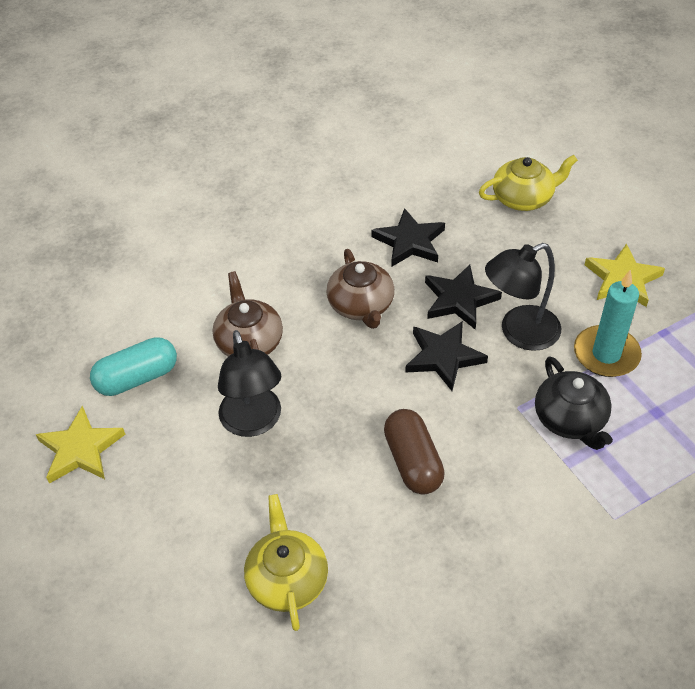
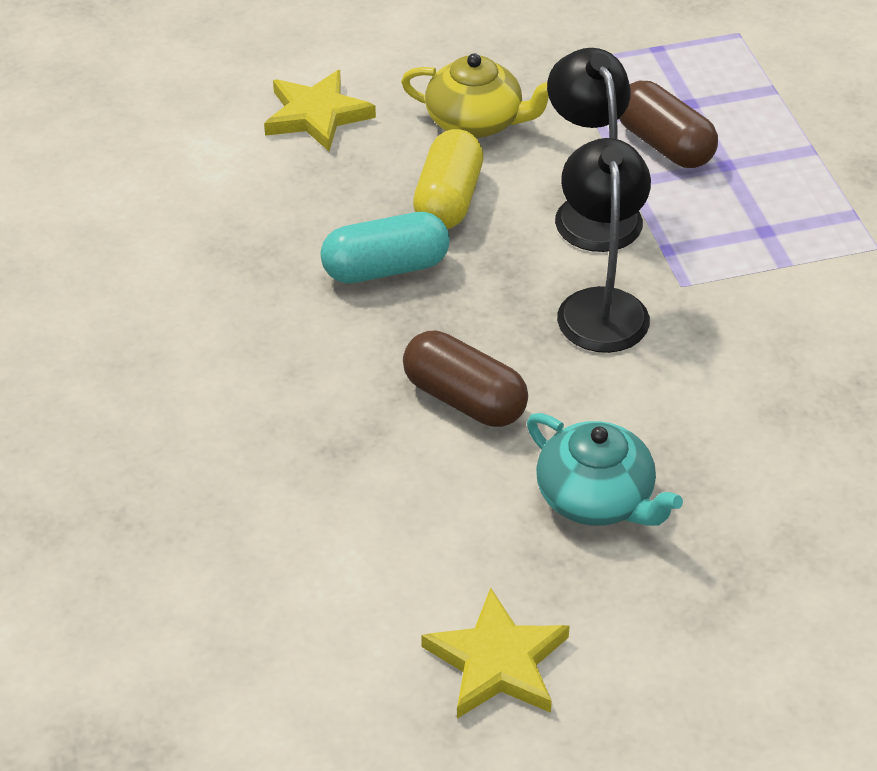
black star: [371,208,445,267] [405,321,488,391] [425,265,502,330] = 3 -> none = 0
black teapot: [535,357,613,450] = 1 -> none = 0
brown capsule: [384,409,445,495] = 1 -> [403,331,528,427] [619,81,718,168] = 2
brown teapot: [213,271,283,356] [326,249,394,329] = 2 -> none = 0
turquoise candle: [574,270,642,377] = 1 -> none = 0
turquoise teapot: none = 0 -> [527,413,683,526] = 1
yellow capsule: none = 0 -> [413,129,483,229] = 1
yellow teapot: [244,494,328,631] [479,155,578,211] = 2 -> [401,53,549,138] = 1

